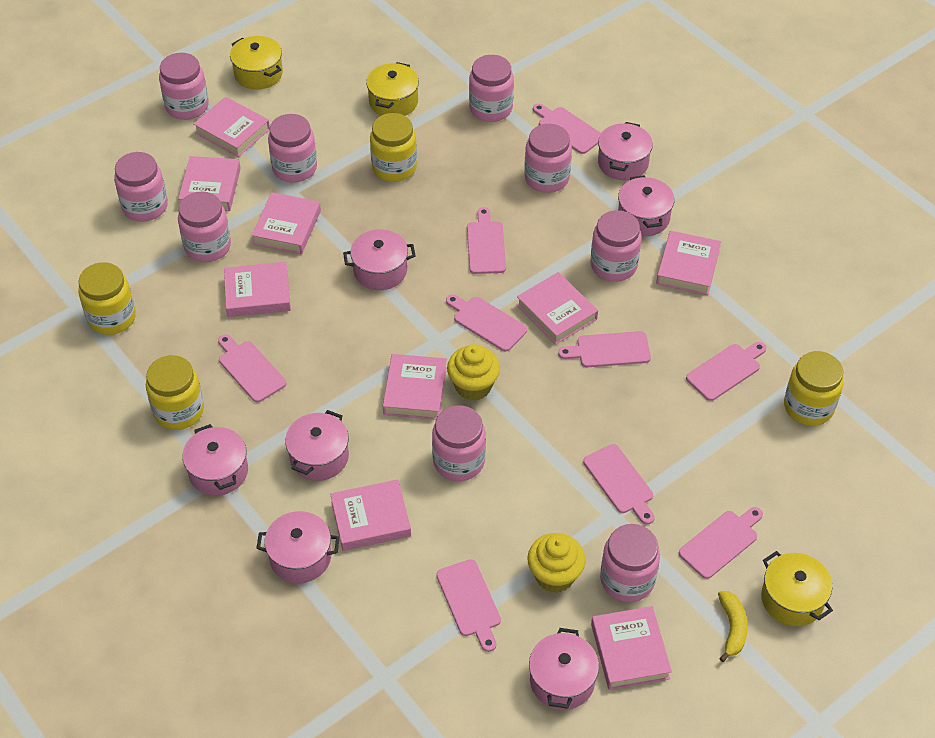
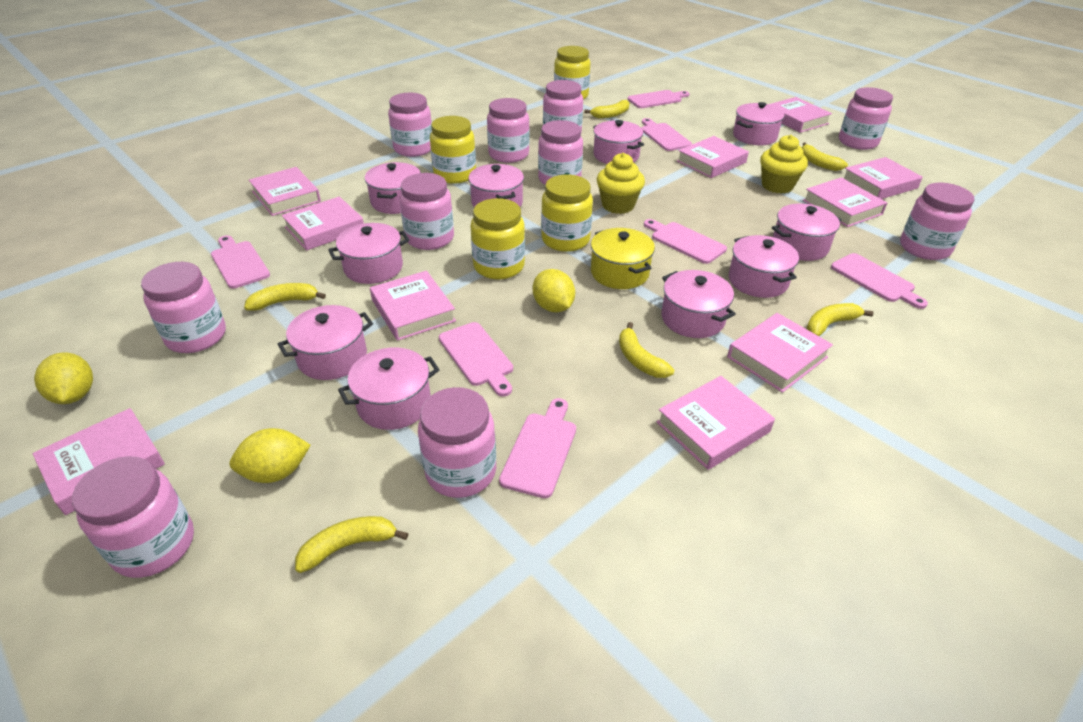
pink book: [178,156,241,211] [193,97,270,157] [224,262,291,317] [252,192,321,254] [330,479,411,551] [383,354,447,420] [517,272,598,345] [591,606,672,690] [656,231,721,295] = 9 -> [32,408,165,515] [249,167,321,216] [281,197,364,251] [370,271,456,341] [657,376,775,470] [677,136,749,178] [727,313,833,393] [768,97,832,133] [803,177,887,227] [843,157,923,199] = 10
pink cutting board: [218,334,286,402] [436,559,501,652] [446,294,527,351] [467,207,506,274] [533,104,601,154] [558,331,651,367] [583,444,655,524] [679,507,763,579] [686,342,766,401] = 9 -> [211,235,270,289] [439,322,513,396] [499,398,576,498] [627,90,689,108] [641,118,692,151] [644,219,727,264] [831,253,928,309] = 7
pink jar: [114,152,168,222] [159,53,209,120] [178,192,231,262] [268,114,317,182] [432,405,486,481] [469,55,514,122] [524,124,572,193] [591,210,642,282] [600,524,660,602] = 9 -> [72,456,194,578] [141,262,226,353] [388,93,432,157] [400,173,454,250] [418,387,496,498] [487,98,529,163] [538,120,583,185] [543,80,583,132] [839,87,893,150] [900,183,974,260] = 10
pink pot: [182,424,248,496] [256,511,340,583] [285,410,349,481] [343,229,416,290] [529,628,599,710] [598,122,653,180] [618,175,675,236] = 7 -> [278,305,373,380] [328,223,409,284] [338,347,439,430] [365,162,421,214] [468,164,524,207] [593,120,644,164] [661,270,736,338] [729,235,799,298] [733,102,784,145] [772,203,842,261] = 10
yellow banana: [718,591,748,662] = 1 -> [244,283,326,311] [295,516,408,573] [584,100,629,118] [619,322,674,378] [802,142,848,171] [807,303,874,336] = 6
yellow lemon: none = 0 -> [34,352,93,404] [229,428,311,483] [533,269,575,312] = 3
yellow pot: [230,36,283,90] [366,62,419,116] [761,551,833,626] = 3 -> [591,228,655,289] = 1

